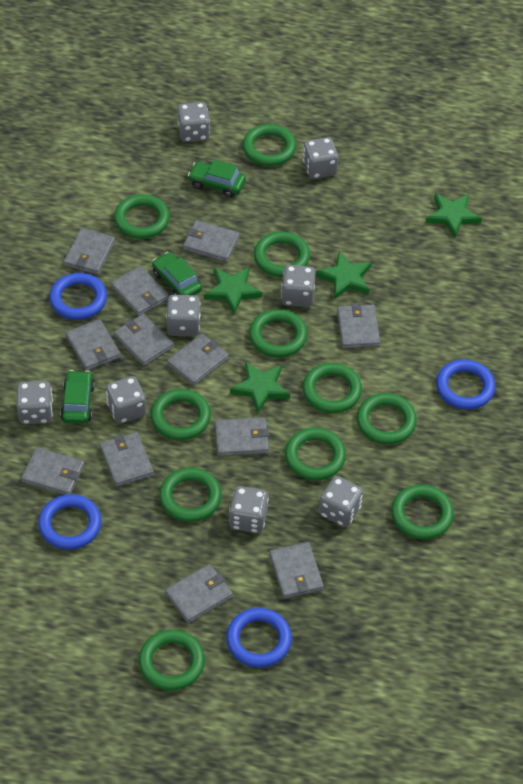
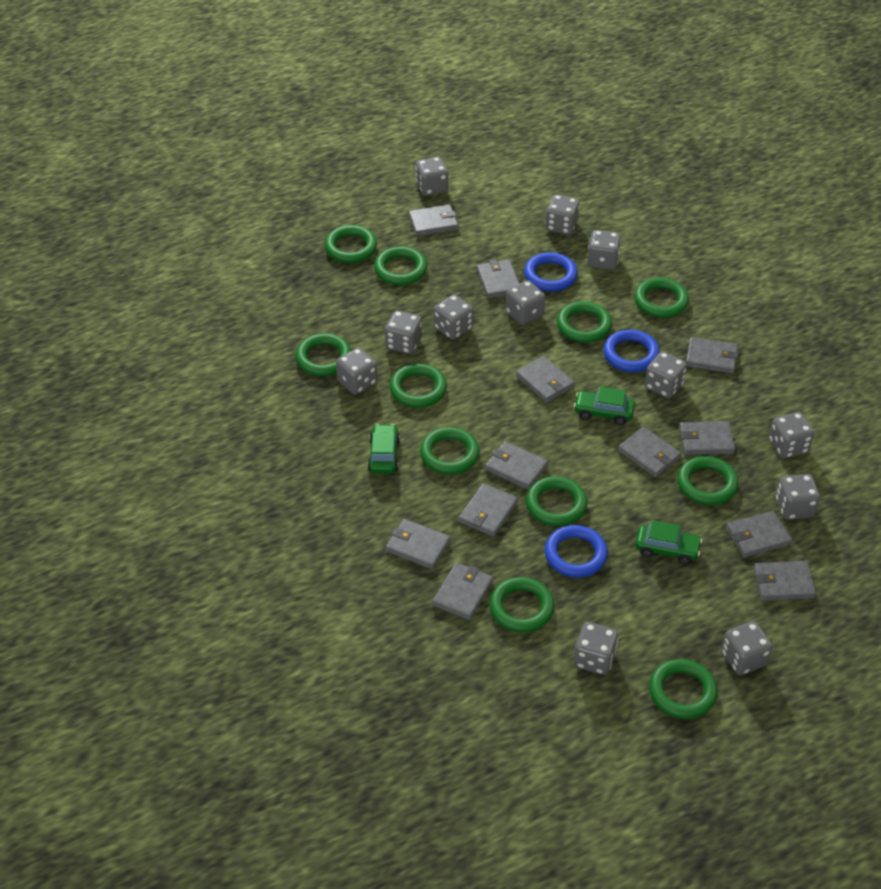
blue ring: [38,494,101,550] [49,273,107,320] [226,608,292,668] [436,360,495,410] = 4 -> [524,252,578,292] [545,525,608,578] [603,330,660,372] = 3
green star: [204,267,262,314] [230,362,290,413] [316,251,372,300] [425,193,482,238] = 4 -> none = 0
grey dice: [17,381,53,424] [106,376,146,424] [166,295,201,336] [178,102,210,142] [229,486,269,533] [281,265,316,307] [303,137,338,179] [319,476,363,527] = 8 -> [336,348,377,395] [385,311,422,354] [415,157,448,196] [434,295,473,340] [506,280,545,325] [545,195,580,235] [574,622,618,675] [587,230,621,270] [645,351,687,398] [722,621,772,675] [769,412,814,459] [776,474,820,520] = 12

